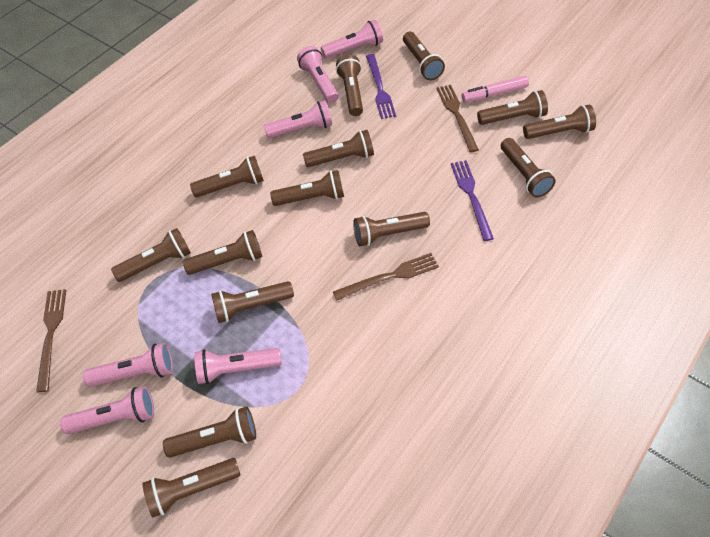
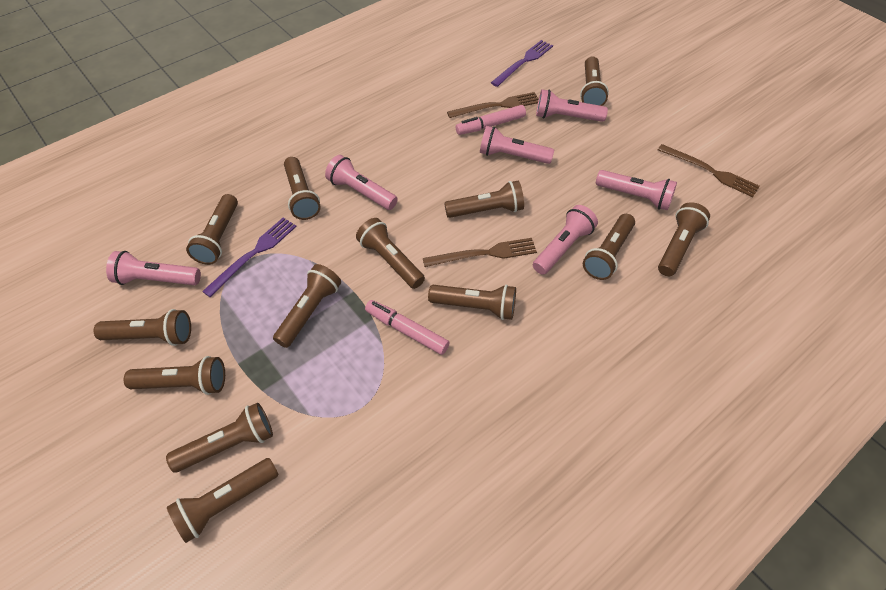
brown flashlight: [111,228,191,282] [142,458,240,518] [163,406,256,458] [183,230,262,275] [190,156,264,197] [211,281,294,323] [270,170,344,206] [303,130,374,167] [336,55,363,116] [353,212,430,246] [403,32,445,80] [477,90,548,125] [501,138,556,198] [523,105,596,139] = 14 -> [94,309,191,346] [124,356,225,395] [166,403,273,472] [167,458,279,543] [186,194,238,265] [273,264,341,348] [284,157,321,220] [356,218,425,289] [428,284,516,320] [444,181,524,218] [580,56,609,106] [583,214,635,280] [658,202,710,276] = 13
pink marker: [461,76,529,102] = 1 -> [365,300,450,355] [456,105,526,135] = 2

